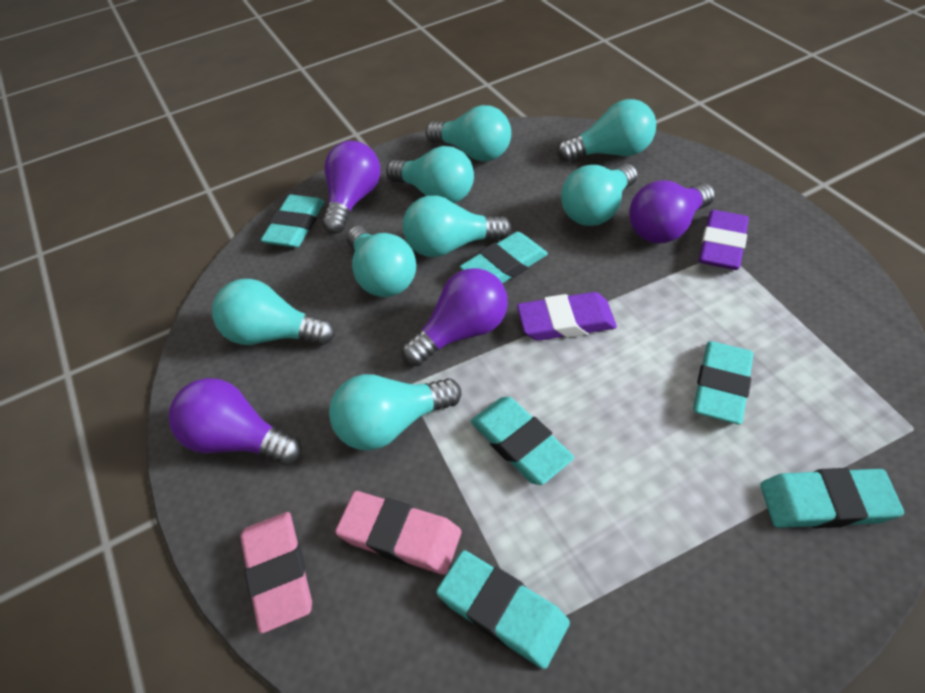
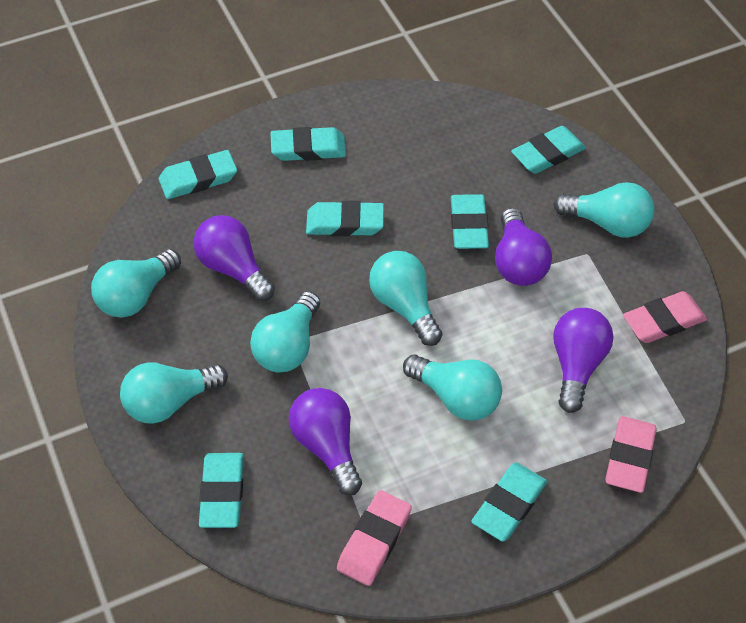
pink eraser: [240,512,312,634] [335,491,461,575] = 2 -> [337,490,412,586] [606,416,657,493] [623,291,707,343] = 3
purple eraser: [517,292,617,341] [699,210,749,270] = 2 -> none = 0
turquoise eraser: [261,195,325,247] [436,550,570,669] [460,232,548,284] [471,397,574,485] [693,341,754,425] [760,468,904,528] = 6 -> [159,150,237,199] [199,453,244,528] [270,127,346,161] [306,201,384,236] [451,194,489,249] [471,463,547,542] [511,126,586,174] = 7
turquoise light bulb: [212,279,335,345] [329,374,461,451] [346,226,416,297] [386,146,474,203] [403,195,512,257] [426,105,511,161] [557,99,656,162] [561,164,638,226] = 8 -> [91,249,181,318] [120,362,228,424] [250,291,320,373] [369,251,442,346] [403,354,502,421] [553,182,654,238] = 6

